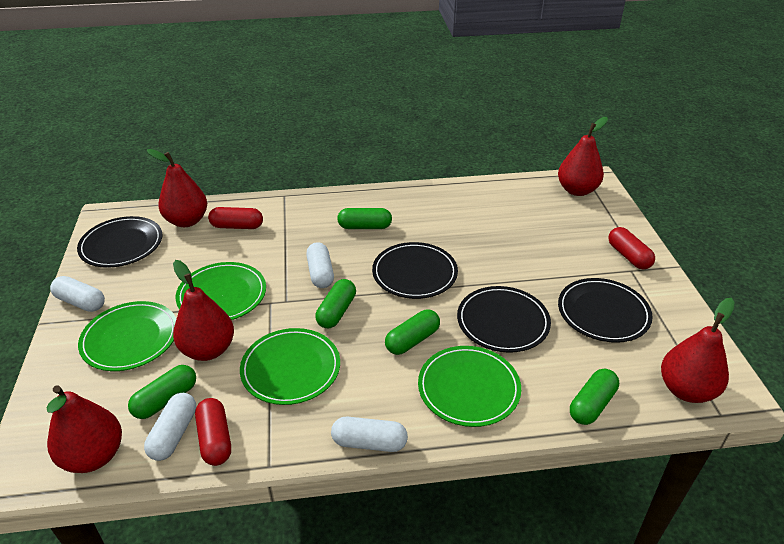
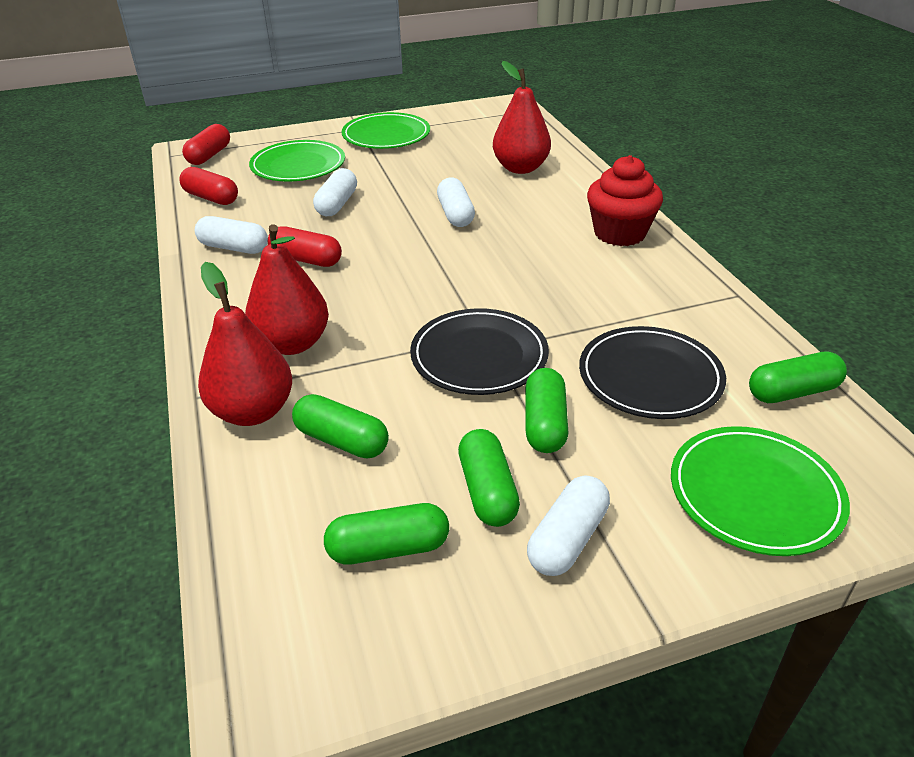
black plate: [77,216,162,268] [372,242,458,299] [457,286,551,353] [558,278,653,343] = 4 -> [410,308,549,395] [579,326,726,419] = 2
green plate: [78,301,176,371] [176,262,266,320] [240,328,340,405] [418,346,521,427] = 4 -> [249,140,345,182] [342,112,430,149] [671,426,850,556] = 3
red cupcake: none = 0 -> [587,155,663,246] = 1
red pear: [46,385,122,473] [147,149,207,227] [173,260,234,361] [558,117,608,196] [661,298,735,403] = 5 -> [198,262,292,426] [245,224,329,355] [493,61,551,174] = 3

